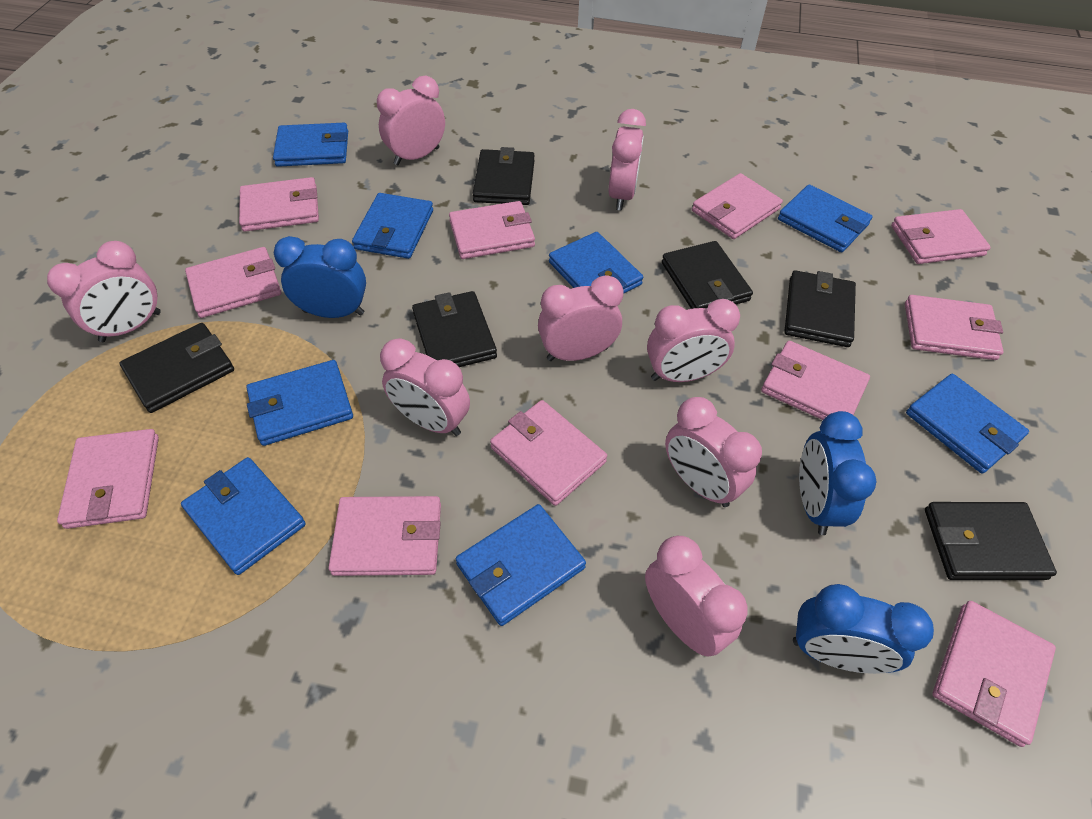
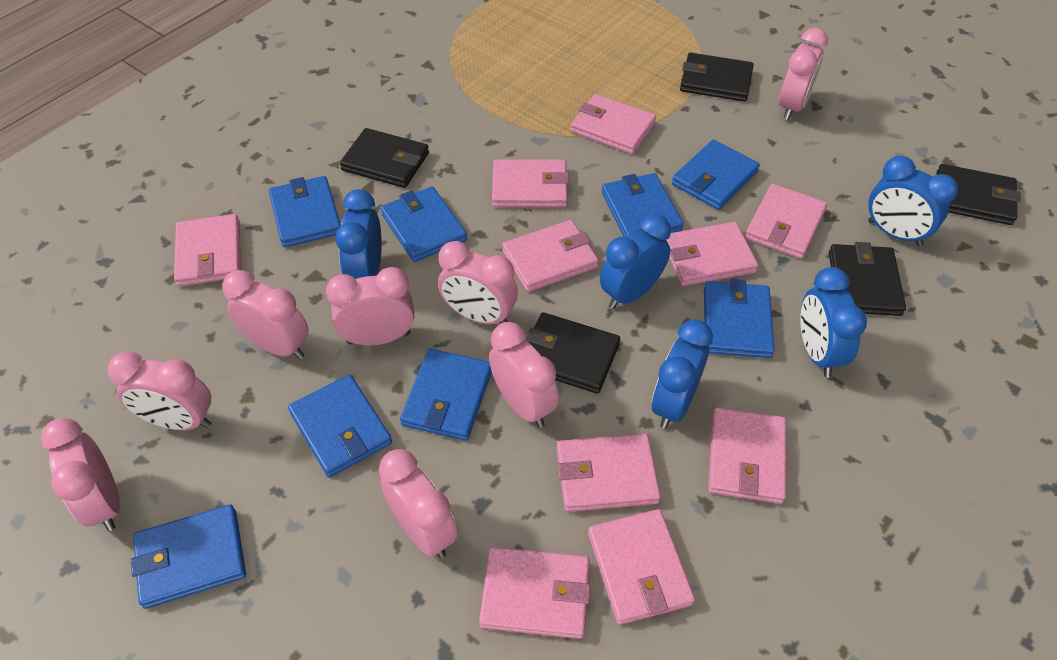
black wallet: [119,323,234,413] [412,291,497,367] [473,147,535,205] [662,241,753,309] [784,270,856,347] [925,502,1057,580] = 6 -> [340,128,429,188] [525,312,620,394] [680,53,754,102] [829,242,906,316] [937,164,1021,225] = 5
blue clock: [274,236,366,318] [793,584,934,674] [799,411,877,535] = 3 -> [335,189,382,279] [600,214,671,309] [652,319,713,429] [800,267,867,377] [868,156,958,247] = 5
pink wallet: [57,429,159,529] [185,247,281,318] [239,177,319,232] [329,496,441,576] [449,201,535,259] [490,400,607,506] [692,173,783,239] [761,341,870,420] [891,209,991,264] [905,295,1004,360] [932,601,1056,747] = 11 -> [174,214,241,287] [479,547,591,639] [492,159,569,207] [502,220,599,292] [556,433,661,512] [571,94,656,154] [588,509,695,625] [667,222,758,286] [708,407,786,504] [745,184,827,259] = 10

